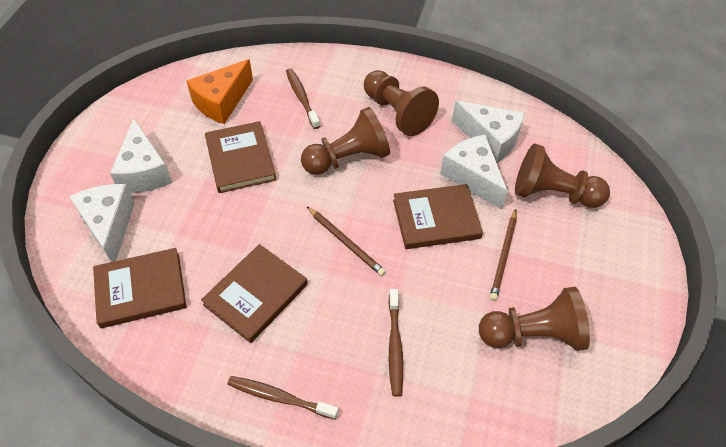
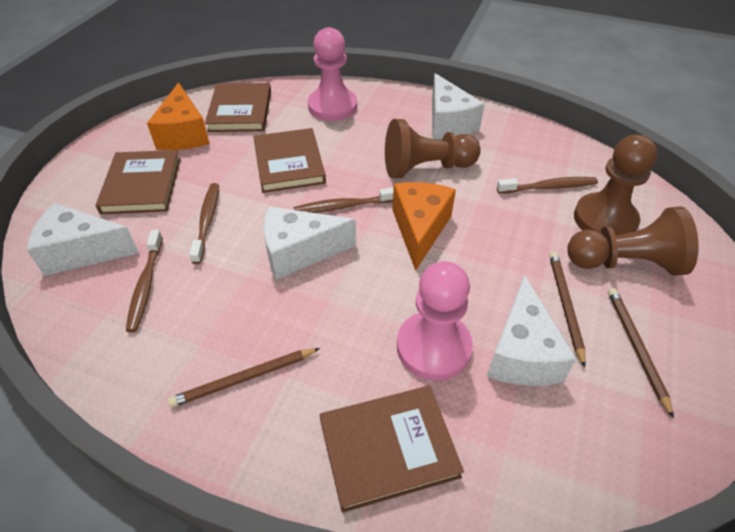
brown pawn: [301,107,390,175] [364,70,439,136] [479,287,590,351] [515,144,610,208] = 4 -> [385,119,481,178] [567,206,699,276] [574,134,658,236] = 3
brown pencil: [307,207,386,276] [490,209,517,301] = 2 -> [168,348,320,408] [549,252,586,368] [608,288,674,419] = 3
brown toothbrush: [227,376,338,420] [286,68,320,129] [388,289,403,396] = 3 -> [126,230,163,333] [189,183,219,264] [293,188,394,213] [497,177,598,194] = 4
orange cheese: [186,59,253,124] = 1 -> [147,83,210,150] [392,182,456,271] = 2
pink pawn: none = 0 -> [308,27,357,121] [397,261,473,381] = 2

